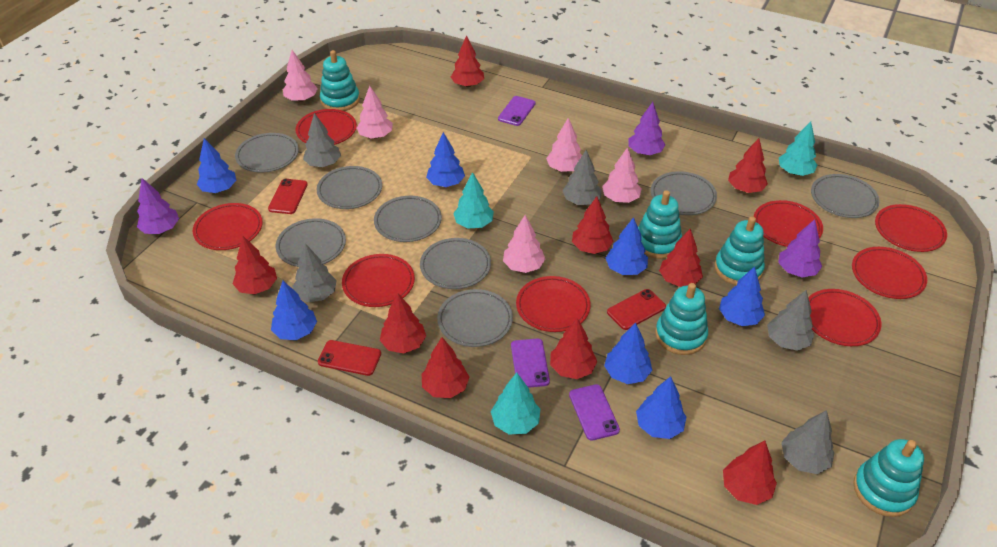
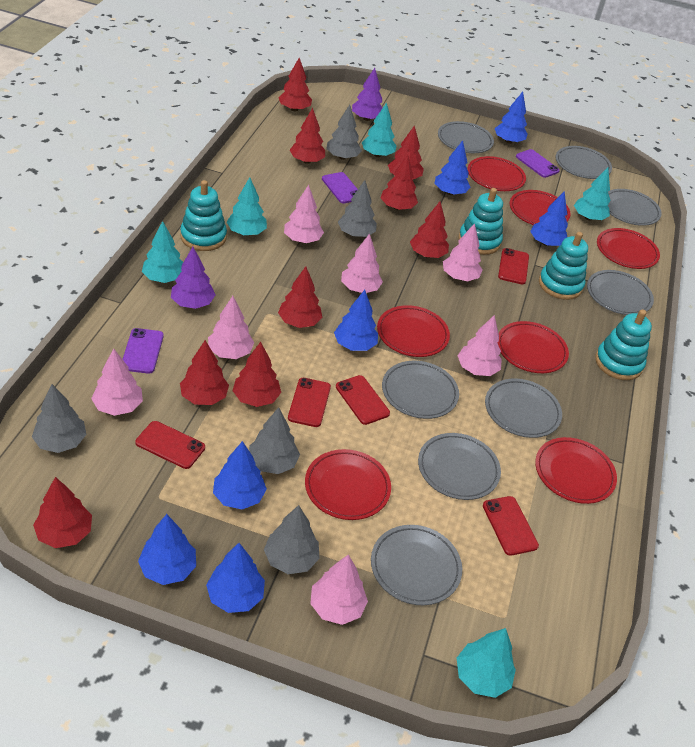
pink tree: [283,50,318,102] [357,86,392,139] [503,215,545,273] [546,118,582,172] [602,147,642,203] = 5 -> [91,348,143,416] [208,296,254,359] [284,185,324,243] [310,554,368,625] [341,233,383,293] [443,223,483,281] [457,315,502,376] = 7
purple tree: [137,178,179,234] [629,102,665,155] [778,219,822,278] = 3 -> [171,247,215,309] [352,68,382,121] = 2
red phone: [268,179,308,214] [318,340,381,376] [607,289,666,330] = 3 -> [135,421,205,469] [288,378,331,427] [336,375,390,425] [483,496,539,556] [498,248,529,284] = 5
red plate: [193,203,263,250] [295,109,357,145] [342,254,415,307] [516,276,591,332] [753,200,823,247] [808,289,881,346] [852,247,927,299] [875,204,947,252] = 8 -> [305,449,391,520] [377,305,450,357] [467,156,526,191] [497,321,569,373] [510,190,571,225] [535,437,617,504] [597,228,660,269] = 7
turquoise stacking toy: [320,50,360,111] [638,190,682,259] [655,283,708,355] [714,216,765,285] [853,439,924,517] = 5 -> [180,180,227,251] [459,188,503,255] [539,232,588,300] [595,309,652,380] = 4
turquoise tree: [453,172,494,228] [491,373,540,435] [779,121,818,176] = 3 -> [142,221,183,283] [227,177,267,236] [362,102,396,157] [457,628,516,698] [574,167,611,221] = 5

